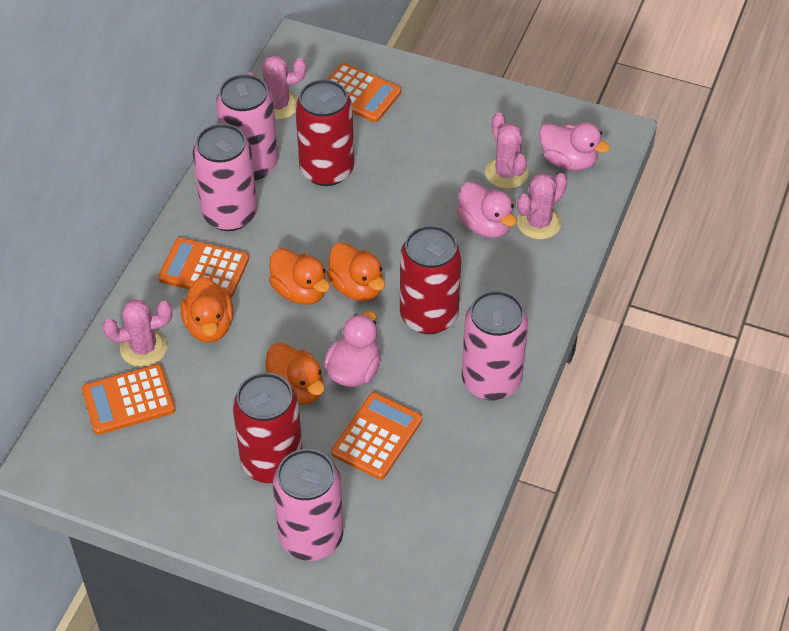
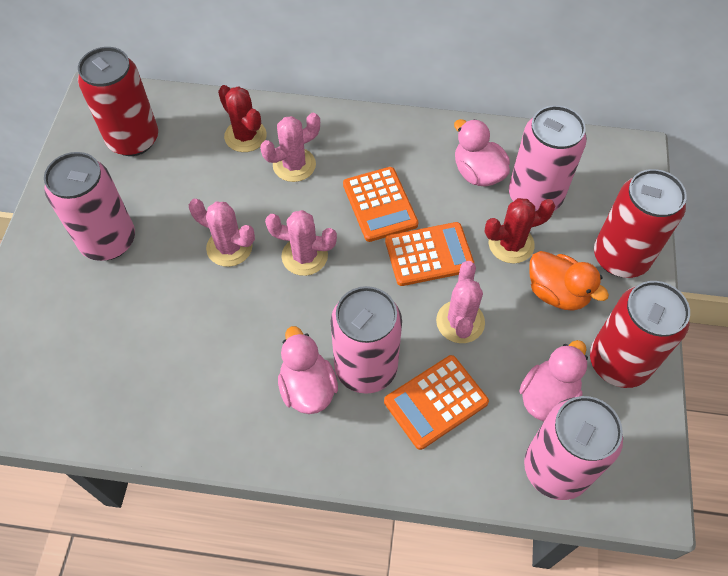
orange calculator: [82,364,175,435] [158,238,249,297] [327,63,401,122] [331,392,422,479] = 4 -> [343,167,418,242] [384,355,489,450] [385,222,475,286] = 3
orange duck: [181,277,233,343] [265,343,325,405] [269,248,330,305] [327,242,385,301] = 4 -> [529,251,609,311] = 1
red cactus: none = 0 -> [218,85,267,152] [485,198,555,264] = 2

